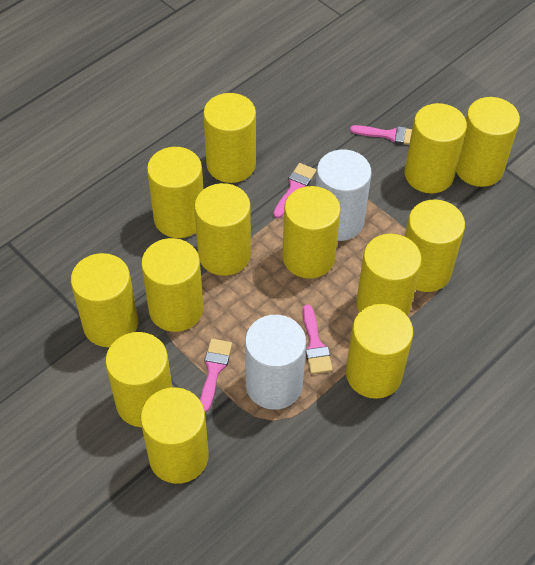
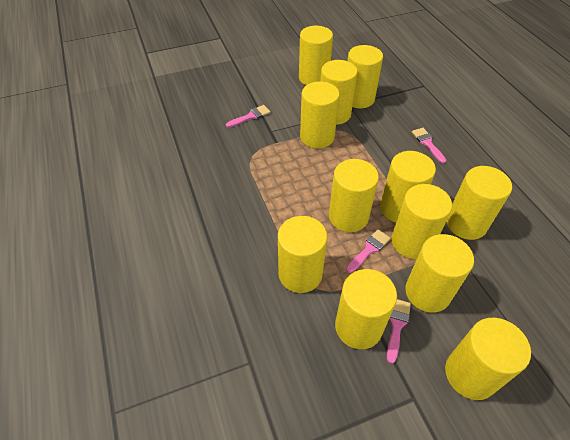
white cylinder: [245,315,306,410] [316,149,372,241] = 2 -> none = 0
yellow cylinder: [71,253,138,347] [105,332,172,427] [140,387,209,484] [141,238,203,332] [147,147,203,238] [194,183,251,276] [203,93,256,183] [282,186,341,279] [346,304,413,399] [356,234,422,316] [405,103,467,193] [405,199,465,292] [456,97,520,187] = 13 -> [278,216,327,293] [299,26,333,85] [300,82,340,149] [320,60,357,125] [329,159,379,232] [335,269,397,349] [347,45,383,108] [380,151,436,223] [391,184,452,259] [405,234,474,313] [445,318,531,400] [446,166,512,240] = 12

